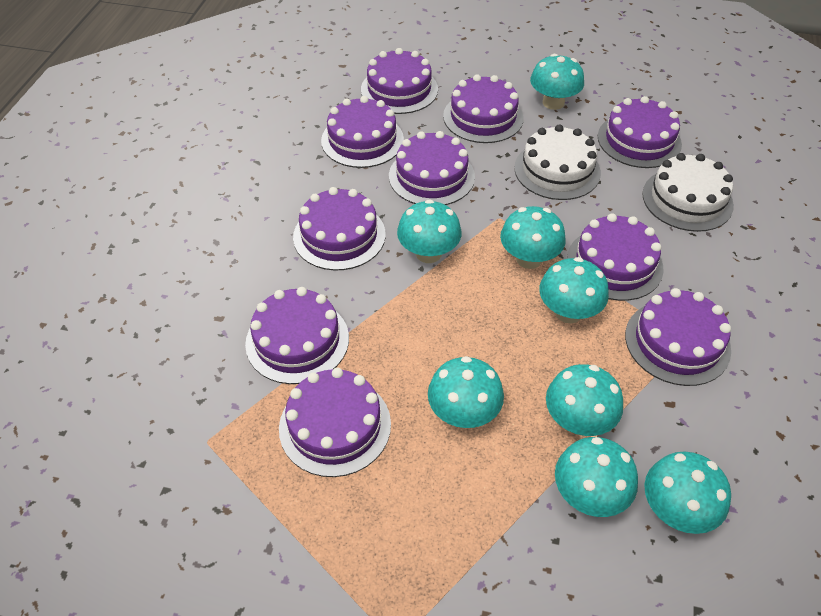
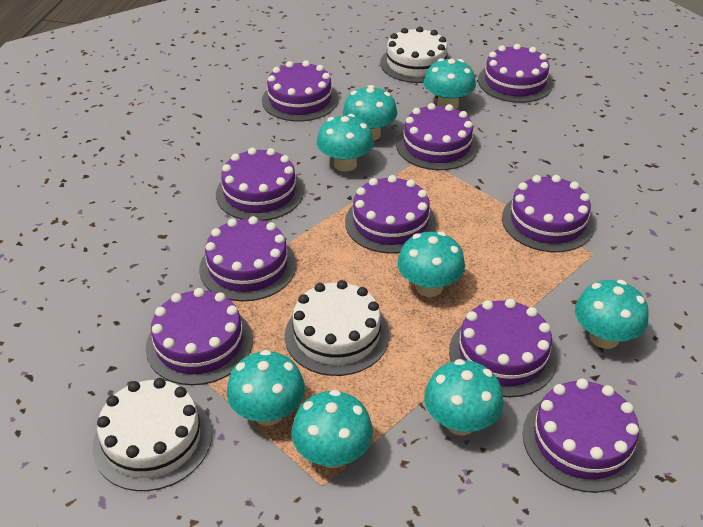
white cake: [514,124,601,200] [642,153,734,232] = 2 -> [93,378,212,491] [285,280,389,376] [380,27,451,83] = 3

